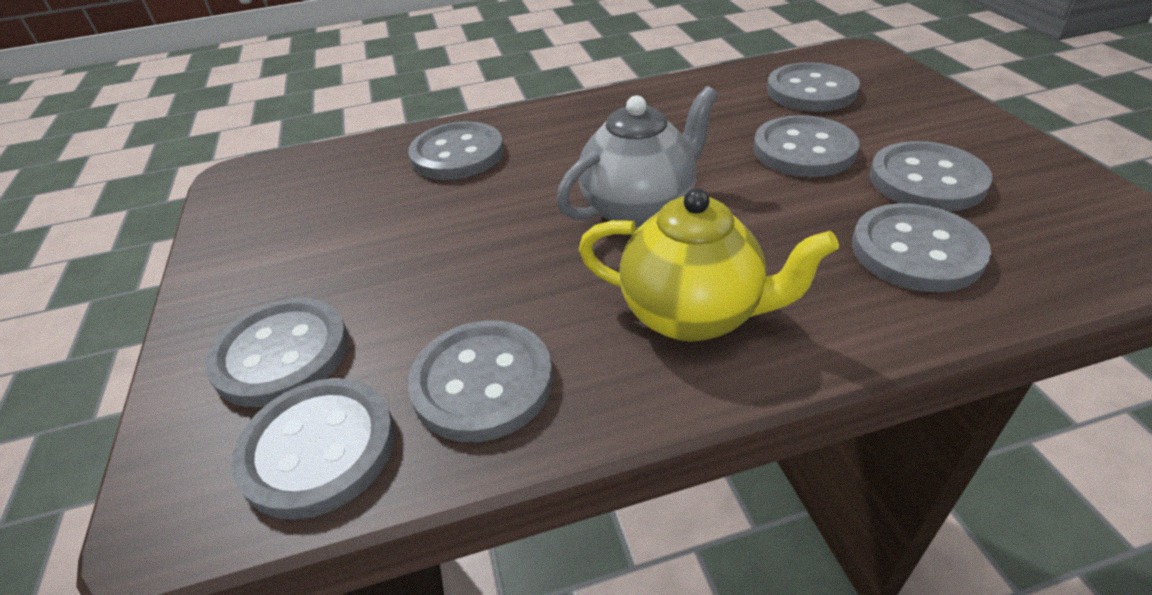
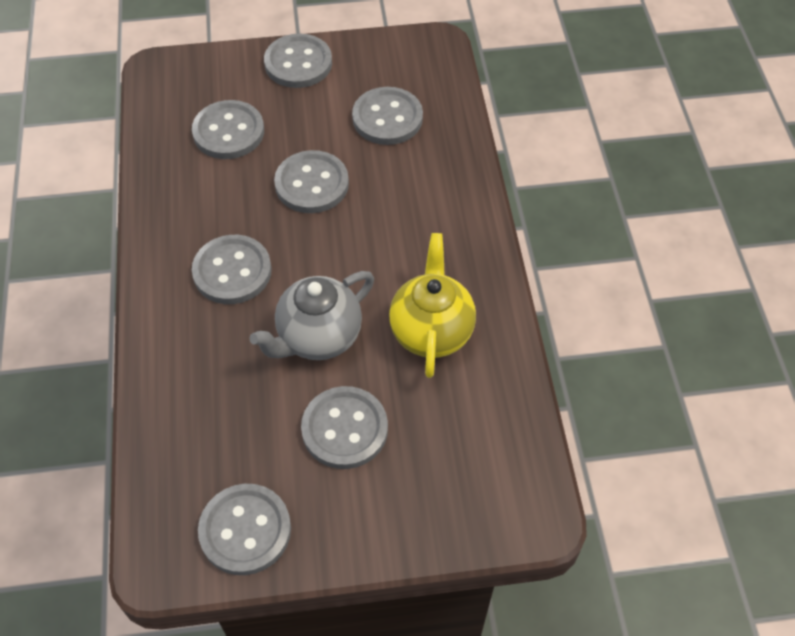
grey button: [205,298,349,407] [231,378,395,520] [408,121,504,180] [408,321,553,442] [753,115,859,177] [767,63,860,112] [852,203,991,292] [869,141,993,212] = 8 -> [192,100,264,159] [192,235,272,304] [198,484,291,575] [264,34,332,88] [274,150,349,213] [301,386,388,469] [352,87,423,145] = 7

